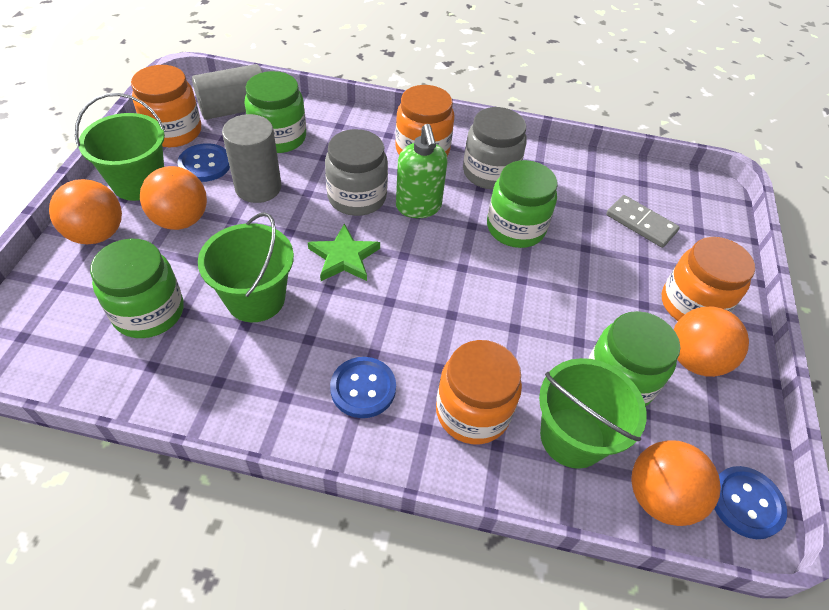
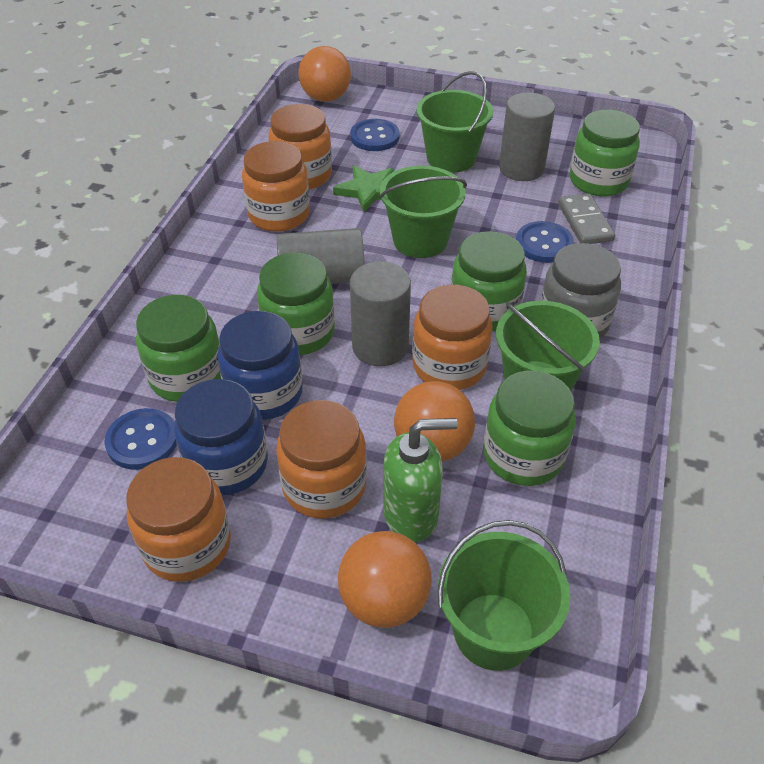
blue jar: none = 0 -> [174,379,268,495] [218,311,303,420] = 2
green bucket: [75,93,165,201] [198,212,294,322] [539,358,647,469] = 3 -> [379,166,467,258] [416,71,493,173] [438,520,570,671] [496,301,600,391] = 4
green jar: [90,239,184,338] [244,71,306,153] [487,160,557,248] [588,311,680,406] = 4 -> [136,295,221,402] [257,253,335,355] [451,231,527,331] [483,371,576,486] [570,109,640,197] = 5
grey cylinder: [192,64,263,120] [222,114,282,203] = 2 -> [276,228,365,284] [350,261,411,366] [499,92,555,181] = 3
grey jar: [325,129,388,216] [463,107,527,190] = 2 -> [541,243,621,340] = 1
orange ball: [49,179,122,245] [140,166,207,230] [631,440,721,526] [674,306,749,377] = 4 -> [299,46,351,102] [338,531,432,628] [394,381,475,461] = 3
orange jar: [131,65,201,147] [395,85,454,156] [436,340,522,444] [662,237,755,321] = 4 -> [126,457,231,582] [242,141,310,232] [269,104,332,190] [276,400,367,519] [412,284,493,390] = 5

